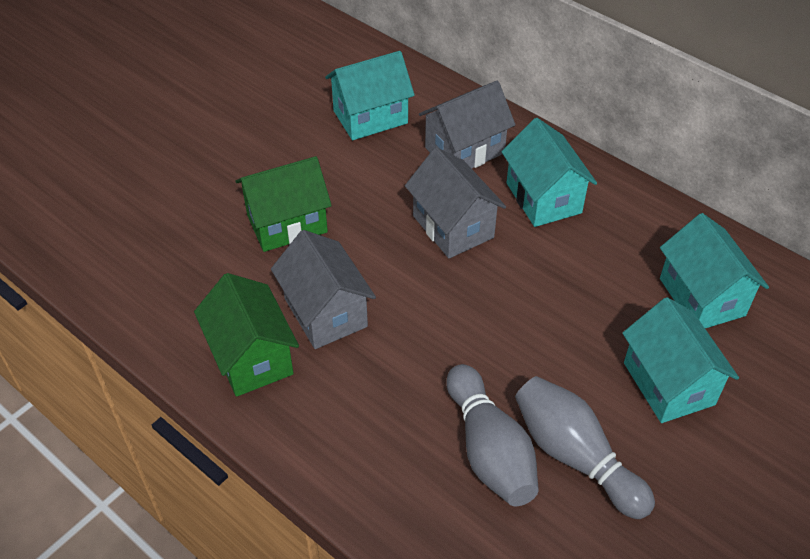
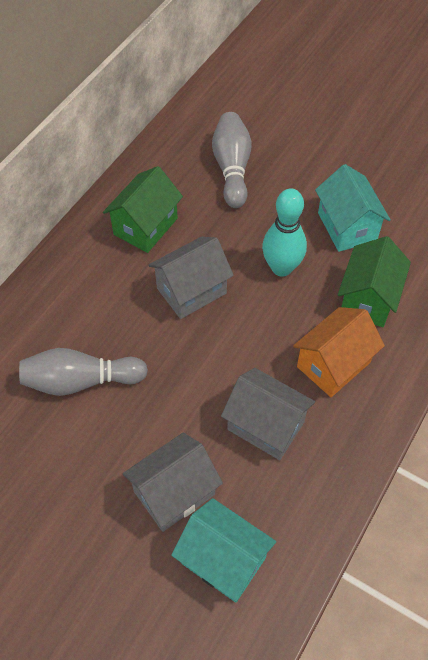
orange house: none = 0 -> [293,307,385,397] = 1
turquoise bowling pin: none = 0 -> [262,188,307,277] = 1
turquoise house: [325,51,415,140] [502,118,597,227] [622,297,739,423] [660,213,769,328] = 4 -> [171,498,276,602] [315,164,391,252] = 2

